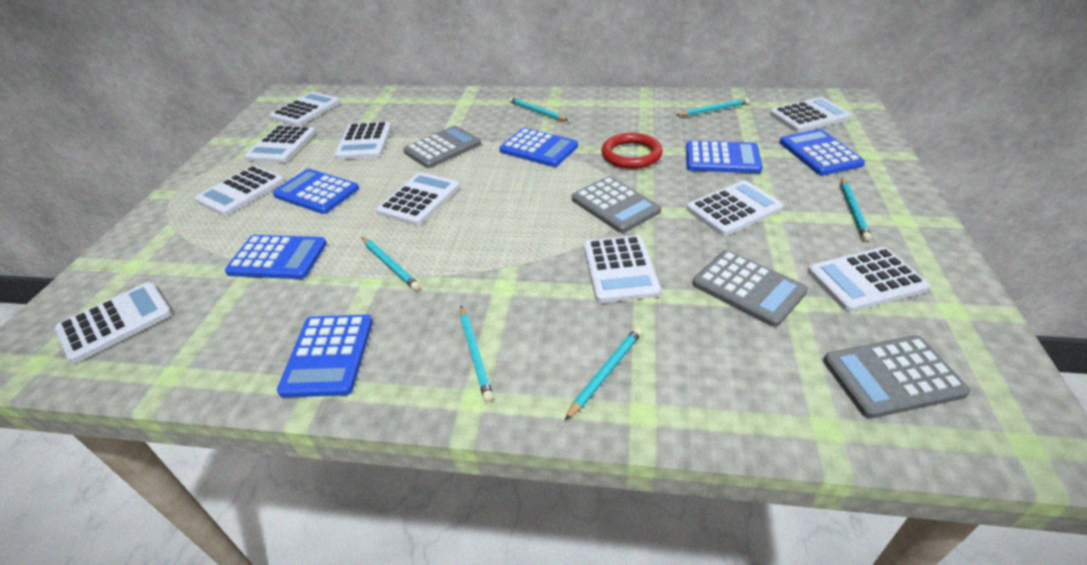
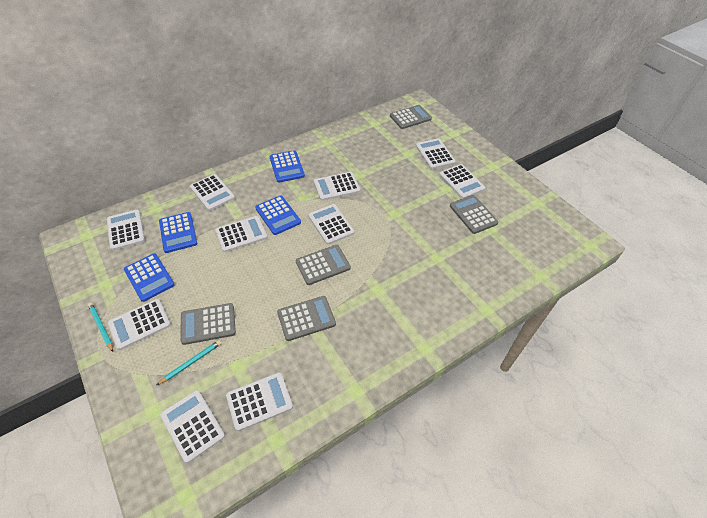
blue calculator: [225,235,327,279] [273,169,359,214] [277,314,373,398] [499,128,578,167] [686,141,763,173] [779,129,865,175] = 6 -> [124,253,175,302] [159,212,197,253] [255,196,301,235] [270,150,305,183] = 4
grey calculator: [403,126,481,168] [572,176,661,233] [693,250,808,327] [823,335,970,419] = 4 -> [180,303,236,345] [277,296,336,341] [296,245,351,285] [390,105,432,129] [450,195,498,234] = 5
red ring: [601,133,663,169] = 1 -> none = 0
turquoise pencil: [362,237,420,290] [460,306,494,402] [509,97,568,121] [565,327,642,420] [676,98,750,116] [841,178,872,241] = 6 -> [88,303,113,352] [157,340,222,385] = 2

